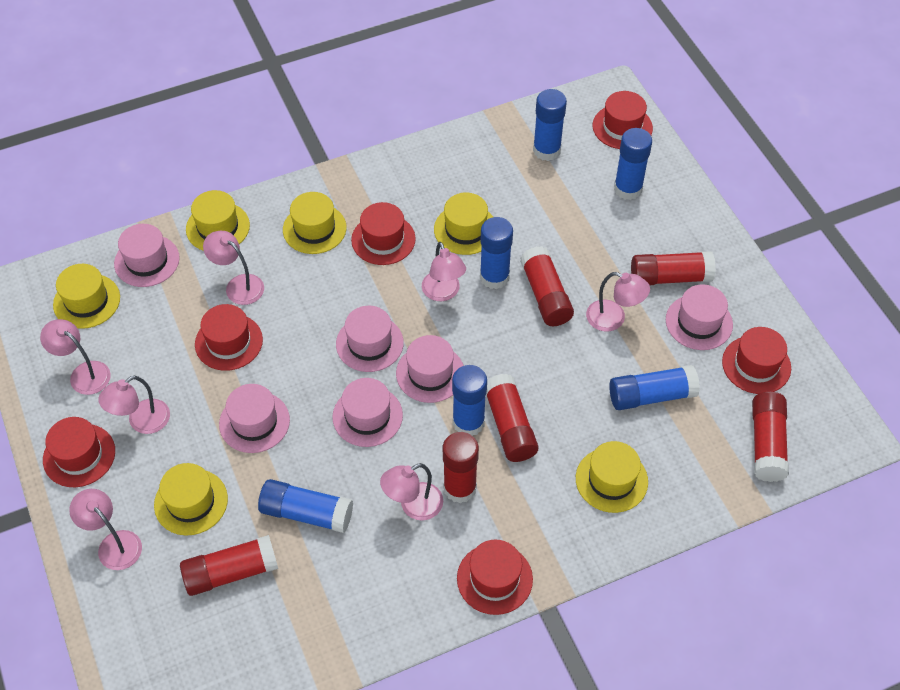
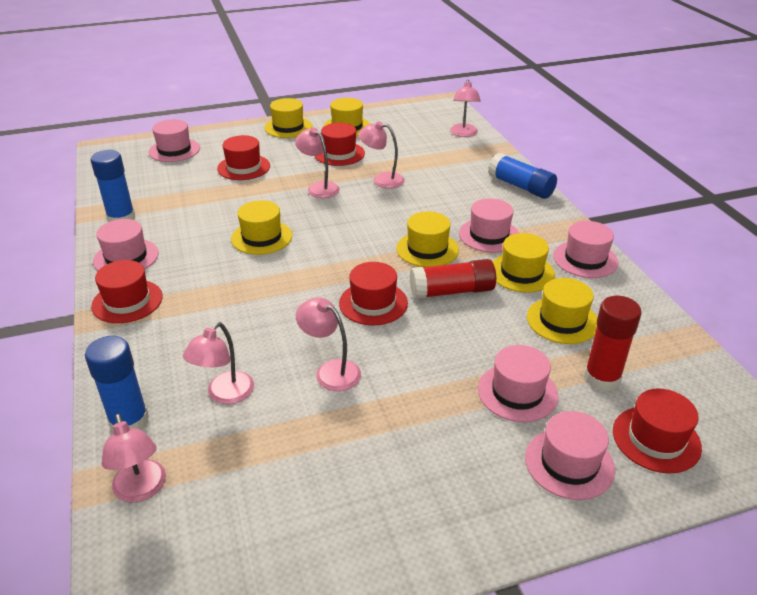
blue glue stick: [258,479,353,533] [452,365,487,436] [480,217,513,289] [533,89,567,161] [609,365,700,410] [614,128,652,200] = 6 -> [85,336,149,432] [91,150,135,222] [488,153,557,199] = 3
pink lamp: [40,319,111,395] [69,489,142,570] [98,376,170,434] [203,231,264,305] [380,463,443,521] [422,242,466,301] [586,272,650,332] = 7 -> [101,413,166,502] [183,322,254,404] [295,128,340,198] [296,297,361,391] [358,121,405,188] [450,80,481,137] = 6
red glue stick: [180,535,278,596] [443,432,479,503] [486,374,539,462] [520,246,574,326] [631,251,716,285] [752,392,789,482] = 6 -> [410,259,496,299] [584,296,642,392] = 2
red hat: [43,417,115,487] [195,304,263,371] [351,202,416,265] [457,539,533,615] [592,91,653,149] [722,327,791,394] = 6 -> [91,260,163,323] [217,135,270,180] [315,123,365,166] [339,262,408,325] [613,388,702,473] = 5

